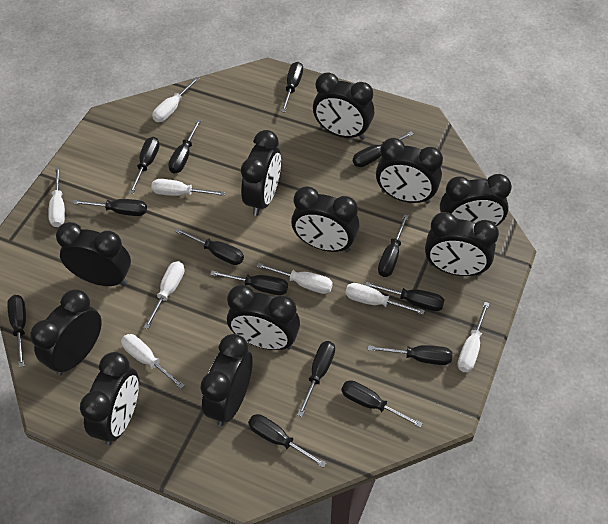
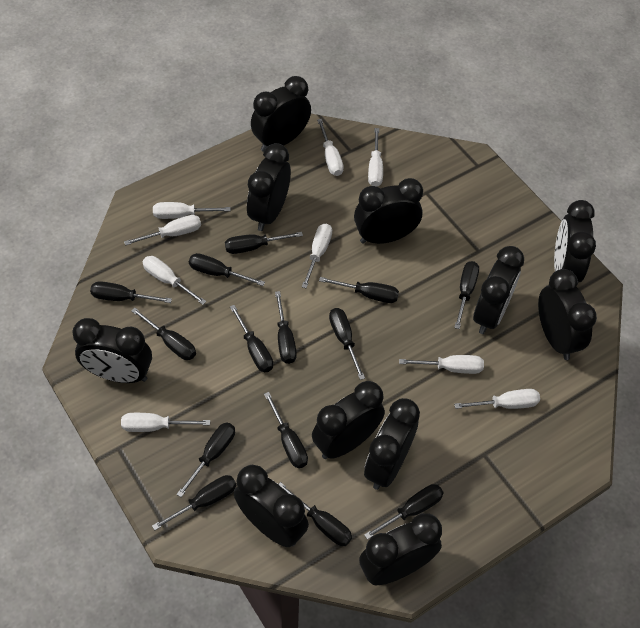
white screwdriver: [48,167,65,227] [121,334,185,389] [144,261,184,329] [151,179,225,196] [152,77,199,122] [256,263,333,294] [345,283,425,315] [457,302,490,372] = 8 -> [121,413,210,432] [124,215,201,245] [142,256,207,305] [153,202,231,219] [302,224,332,288] [317,119,344,176] [368,128,383,187] [399,355,484,374] [454,389,540,409] = 9

